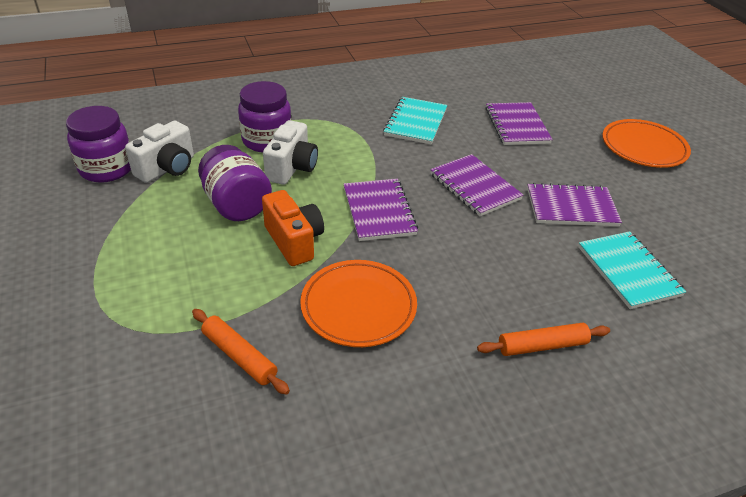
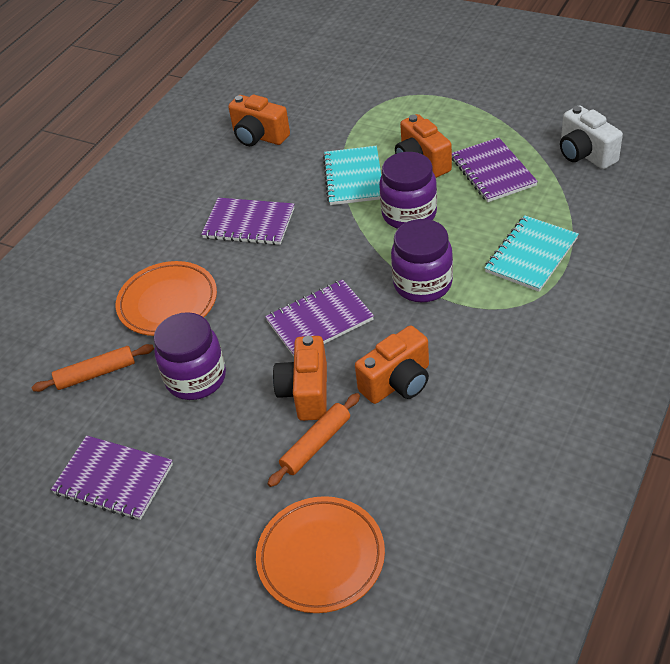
orange camera: [262,190,324,266] = 1 -> [228,95,290,146] [273,336,327,421] [355,325,429,404] [395,114,452,178] = 4
white camera: [125,120,194,183] [263,120,318,185] = 2 -> [560,105,623,169] = 1

